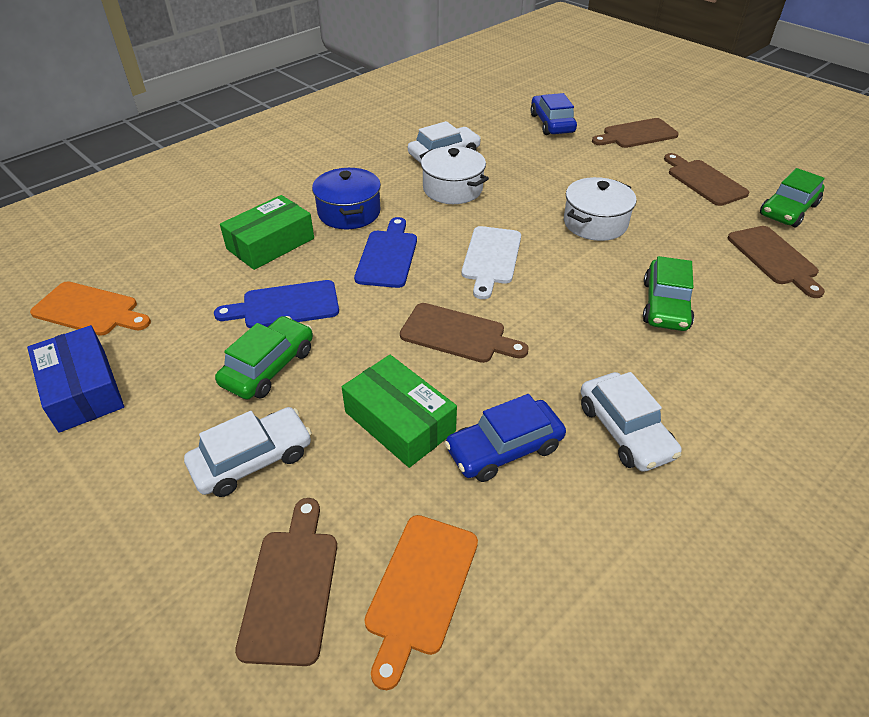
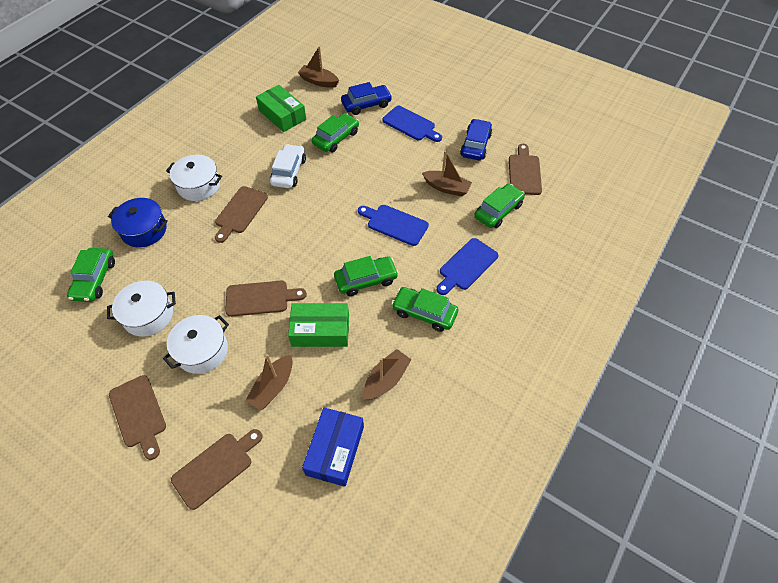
blue cutting board: [214,280,339,328] [354,217,417,288] = 2 -> [358,205,429,246] [382,106,442,142] [437,238,499,295] = 3
brown boat: none = 0 -> [246,354,293,410] [297,46,339,88] [363,349,412,400] [422,151,472,196] = 4
green car: [215,316,313,400] [643,256,694,331] [760,168,825,227] = 3 -> [67,248,115,302] [312,113,359,152] [334,256,399,296] [391,287,458,332] [474,184,525,228] = 5
orange cutting board: [30,281,151,336] [364,515,478,690] = 2 -> none = 0
white car: [184,407,312,497] [408,121,481,163] [581,372,682,472] = 3 -> [270,144,306,188] = 1
white cutting board: [462,226,521,299] = 1 -> none = 0
white pot: [420,146,489,204] [564,177,637,241] = 2 -> [107,281,176,337] [163,315,229,374] [166,155,222,201] = 3

